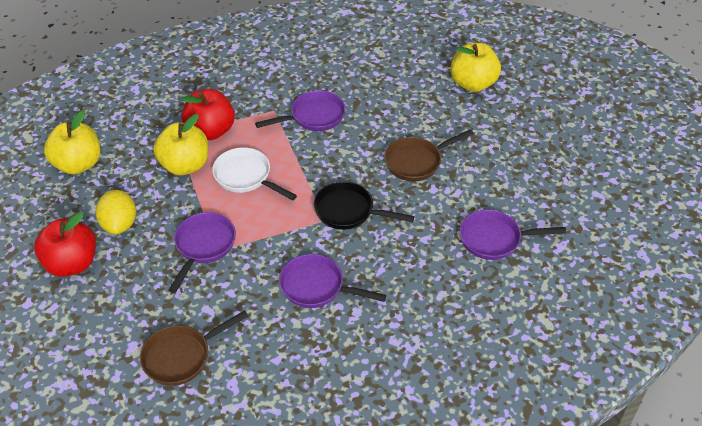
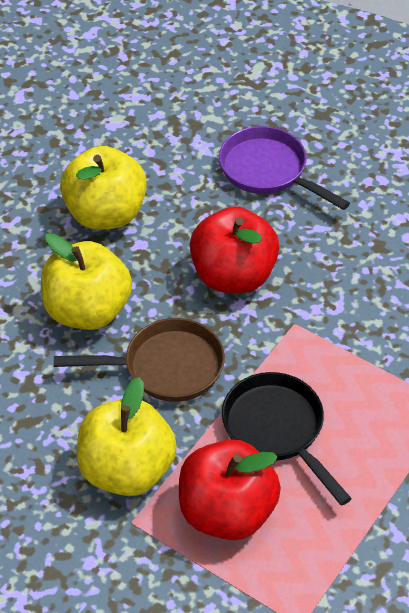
brown pan: [140,310,249,386] [384,129,474,181] = 2 -> [54,318,225,402] = 1
purple pan: [169,212,236,293] [255,91,346,131] [279,254,386,308] [460,210,566,260] = 4 -> [219,126,350,210] = 1
white pan: [212,147,297,201] = 1 -> none = 0
yellow lemon: [95,190,136,234] = 1 -> none = 0

